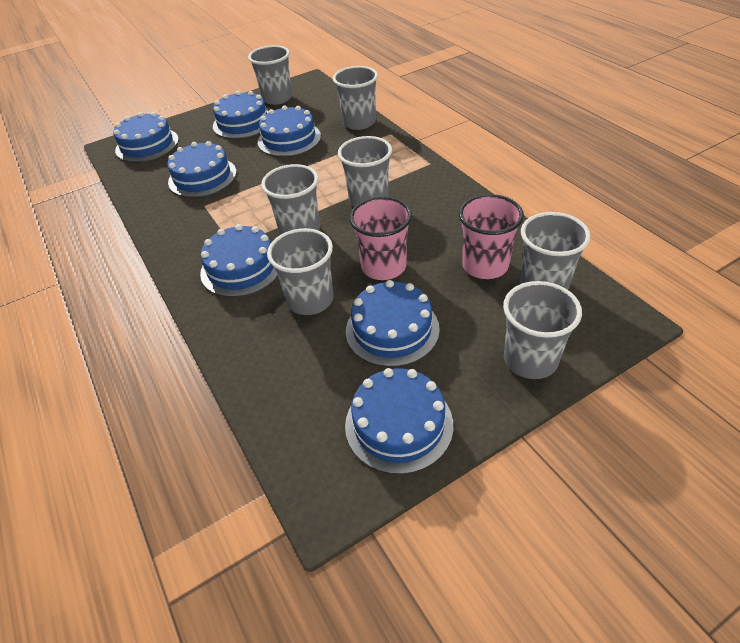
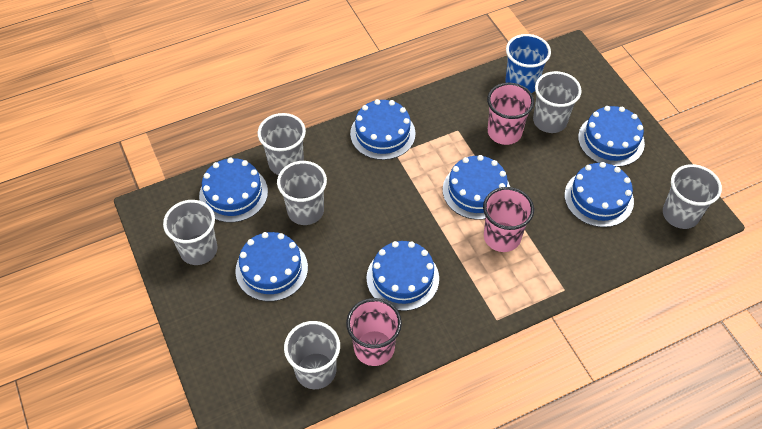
blue cup: none = 0 -> [505,34,551,93] = 1
grey cup: [248,45,292,105] [261,164,320,235] [267,228,333,315] [333,66,378,130] [338,136,392,207] [503,281,582,379] [520,212,591,290] = 7 -> [163,200,218,265] [258,113,306,175] [277,161,327,225] [284,321,340,389] [533,71,582,133] [663,164,722,229] = 6
pink cup: [349,197,412,280] [459,194,524,279] = 2 -> [346,298,402,366] [483,187,534,252] [487,83,534,145] = 3

